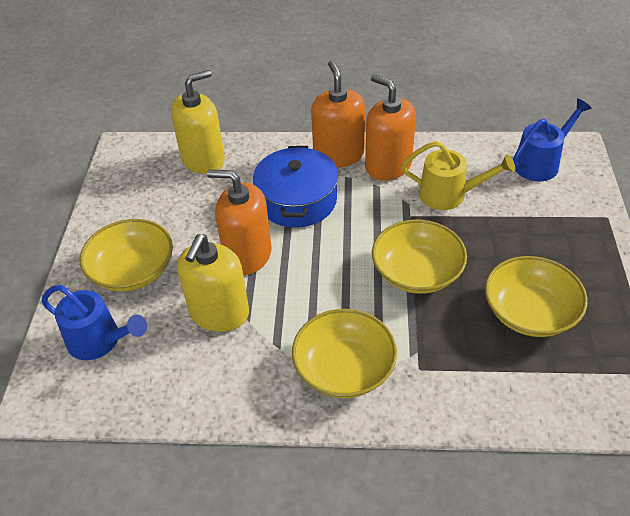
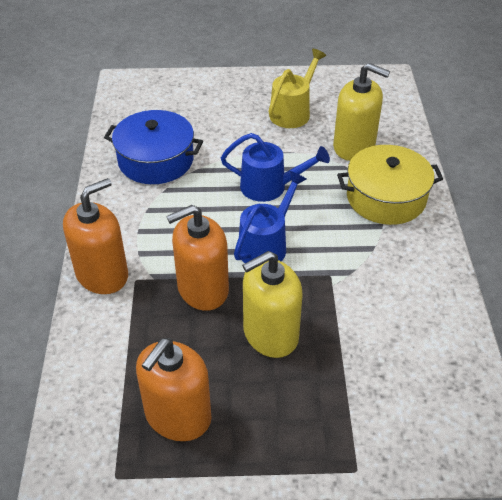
yellow bowl: [80,219,173,291] [292,309,397,398] [372,220,467,294] [485,256,588,337] = 4 -> none = 0
yellow pot: none = 0 -> [337,145,443,225] = 1

